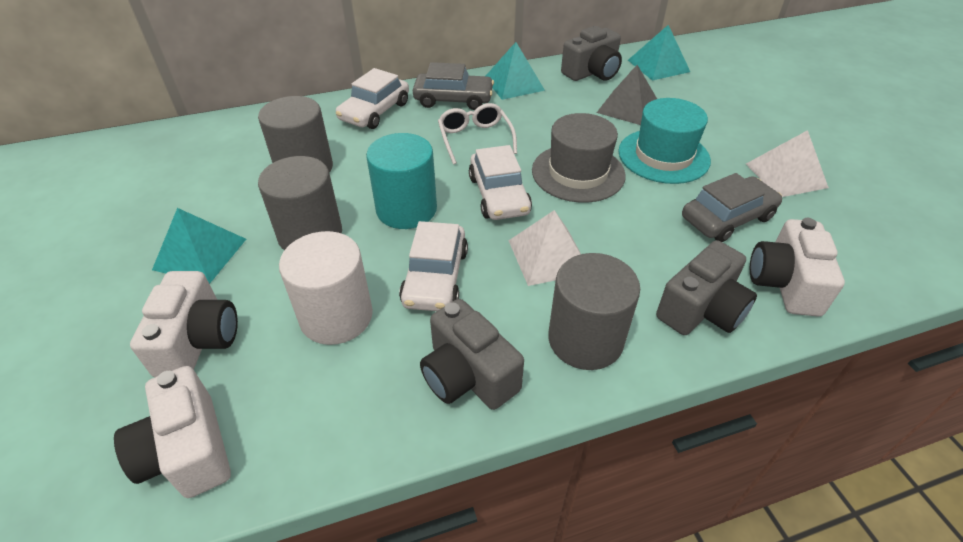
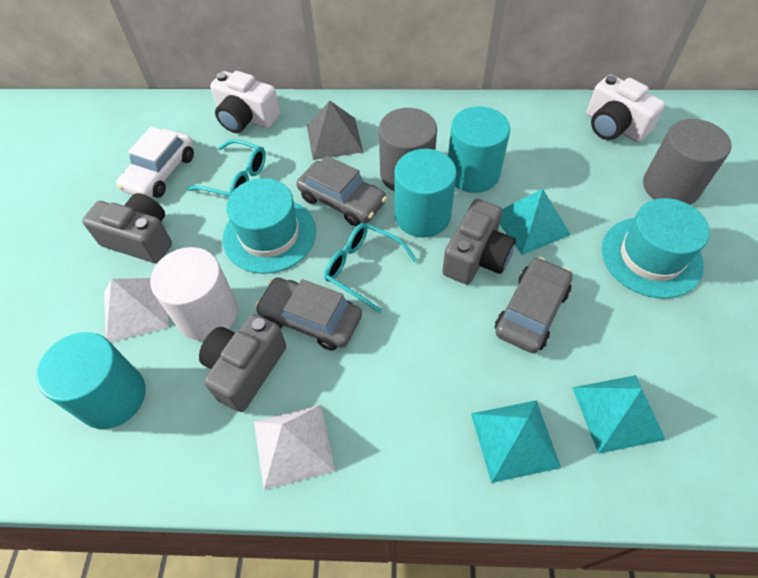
grey car: [413,62,494,110] [682,173,782,242] = 2 -> [255,277,362,351] [296,155,387,226] [495,257,573,353] = 3
grey cylinder: [258,96,333,173] [258,156,342,250] [548,253,640,370] = 3 -> [379,108,437,191] [643,119,732,205] = 2
grey hat: [532,113,626,203] = 1 -> none = 0
turquoise cylinder: [366,133,437,229] = 1 -> [36,332,145,429] [395,149,457,238] [448,106,510,193] = 3
turquoise glasses: none = 0 -> [187,139,266,196] [324,223,417,313] = 2
turquoise hat: [618,98,711,184] = 1 -> [222,178,316,274] [601,198,710,298] = 2
white camera: [114,366,231,498] [130,271,238,377] [750,218,845,317] = 3 -> [210,71,280,133] [587,74,665,143] = 2
white car: [336,68,409,129] [399,221,468,311] [469,145,532,220] = 3 -> [116,126,194,198] = 1
white glasses: [438,103,517,165] = 1 -> none = 0

